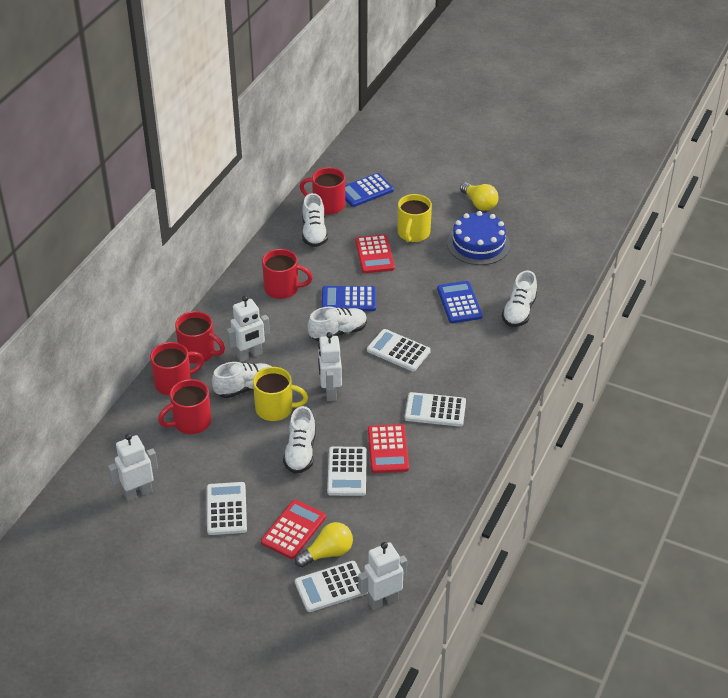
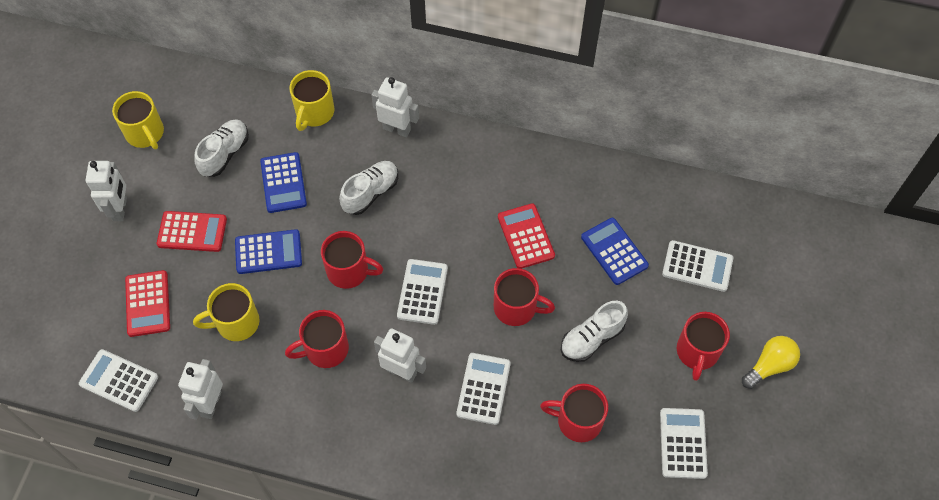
blue cake: [447,211,510,265] = 1 -> none = 0
white shoe: [212,362,272,398] [283,406,316,474] [302,193,328,247] [307,307,367,341] [502,270,537,327] = 5 -> [194,119,249,177] [339,161,398,215] [561,301,628,362] = 3
yellow light bulb: [295,522,353,567] [460,182,499,211] = 2 -> [742,336,800,389] = 1
yellow mug: [253,367,308,421] [398,194,432,242] = 2 -> [112,91,164,149] [193,283,260,341] [289,70,335,131] = 3

